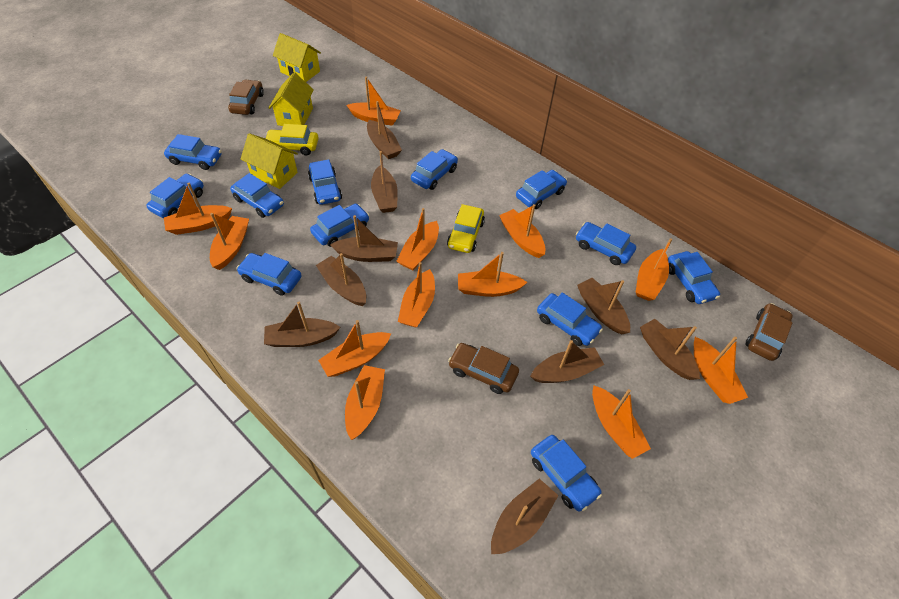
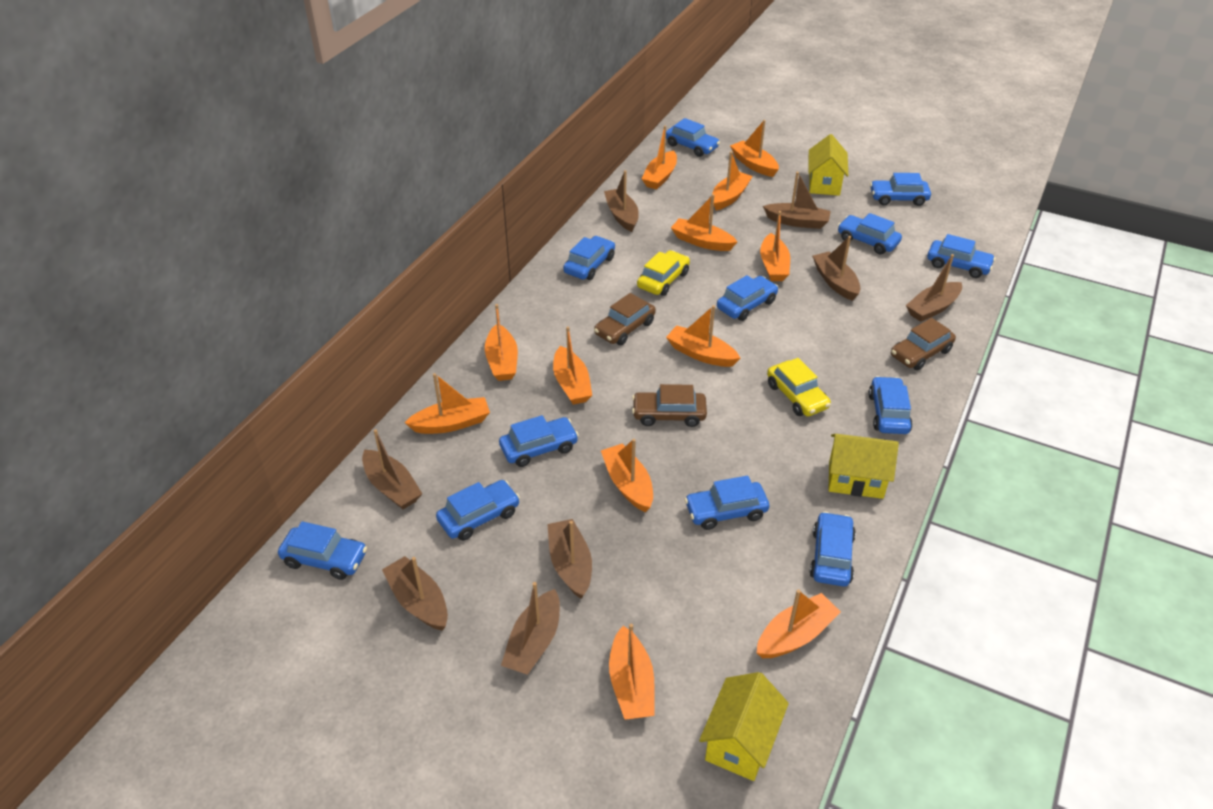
brown boat: [264,302,340,347] [316,253,366,306] [330,215,398,262] [367,101,402,159] [371,151,398,213] [491,479,558,554] [530,340,604,383] [577,278,630,335] [640,319,700,380] = 9 -> [362,429,422,509] [382,556,448,631] [501,582,560,675] [547,519,592,599] [604,170,639,232] [763,172,831,229] [812,236,861,301] [906,254,962,322] = 8

